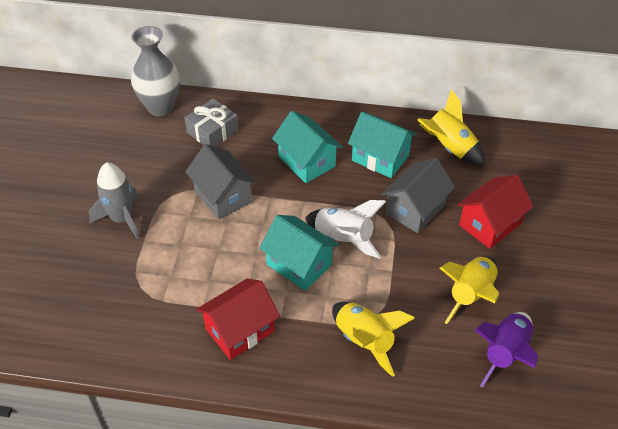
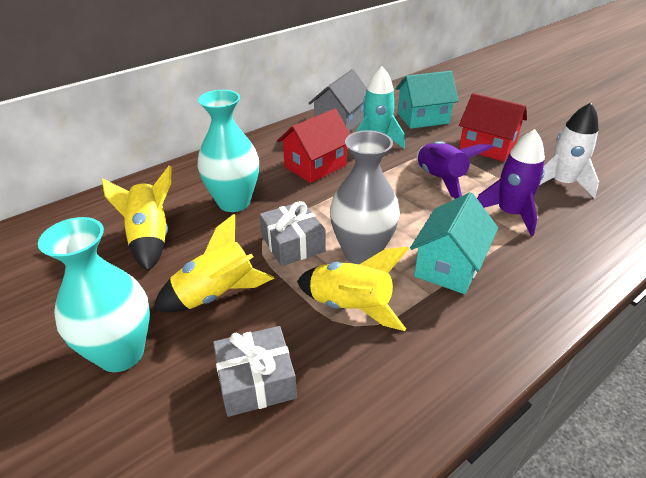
grey gift: [184,99,239,147] = 1 -> [213,326,297,417] [259,201,326,266] = 2
grey house: [185,144,257,219] [382,158,455,233] = 2 -> [309,69,367,132] = 1
grey rocket: [89,162,139,240] = 1 -> none = 0
purple rocket: [475,312,538,388] = 1 -> [416,141,493,199] [477,129,545,236] = 2
turquoise house: [259,215,339,291] [272,111,342,183] [348,112,417,178] = 3 -> [396,71,458,129] [410,192,498,294] = 2
turquoise rocket: none = 0 -> [356,66,405,149] = 1
turquoise vase: none = 0 -> [38,217,150,372] [197,90,259,212] = 2

